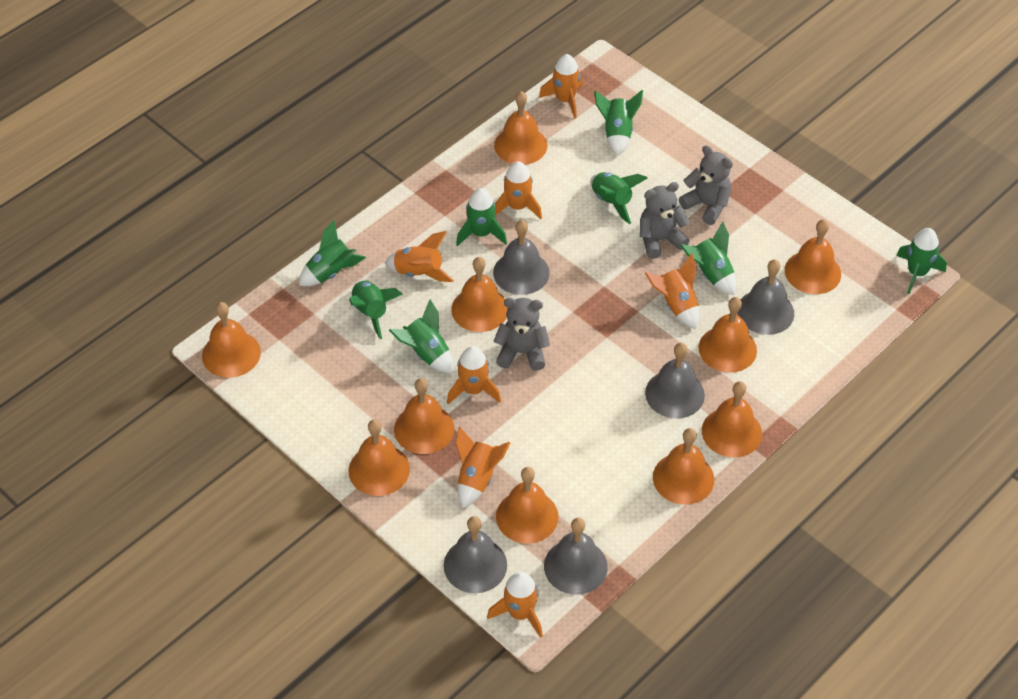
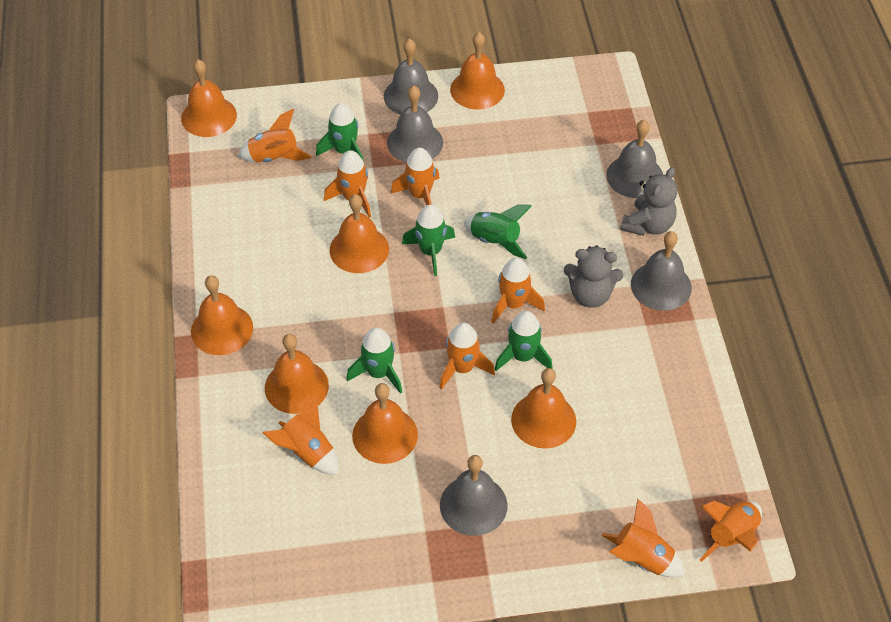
green rocket: [299,220,366,286] [349,280,403,339] [389,299,453,373] [456,188,507,246] [590,172,648,224] [594,90,643,156] [680,221,736,295] [896,228,947,294] = 8 -> [316,103,363,160] [347,327,402,394] [402,205,455,276] [464,204,532,259] [495,311,553,371] = 5
grey teddy bear: [493,298,550,371] [640,182,690,259] [679,145,733,225] = 3 -> [564,245,623,308] [621,167,677,236] = 2
orange bell: [202,302,261,378] [348,420,410,496] [394,378,454,454] [451,257,508,332] [494,91,547,165] [496,467,559,544] [653,428,714,505] [699,297,757,373] [702,381,762,458] [785,219,841,294] = 10 -> [181,59,237,137] [191,275,253,355] [265,334,329,414] [330,194,389,273] [352,383,418,464] [450,32,505,110] [511,368,576,449] = 7
orange rocket: [385,231,454,282] [447,346,501,404] [456,426,511,508] [487,572,543,638] [495,161,542,219] [539,54,583,119] [645,253,699,329] = 7 -> [238,109,312,162] [263,392,338,475] [324,150,371,218] [391,148,440,206] [440,322,495,389] [491,258,545,324] [601,498,685,577] [700,501,762,562] = 8

